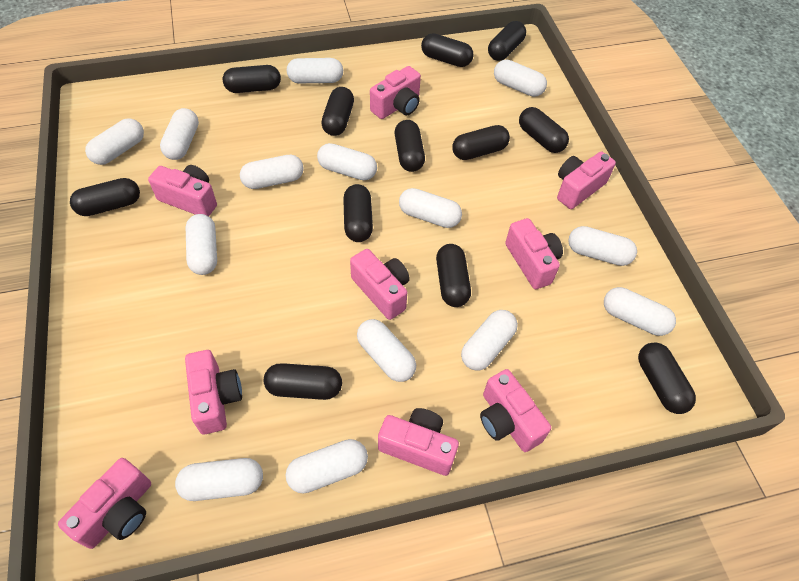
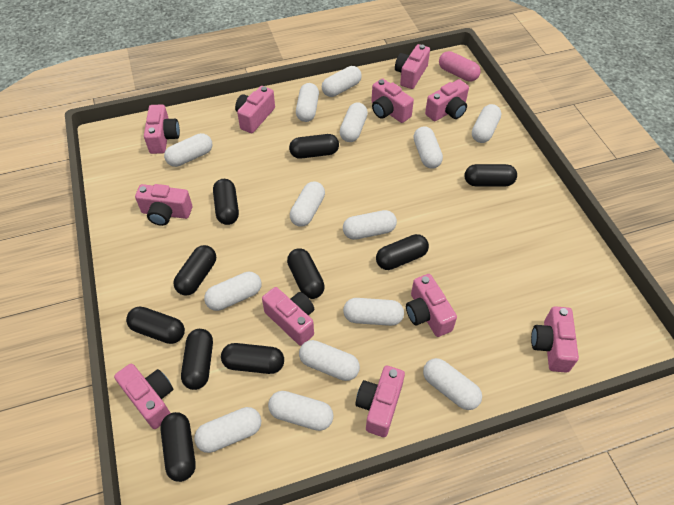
black capsule: [70,178,140,216] [223,65,281,93] [264,363,342,400] [321,87,354,136] [343,184,373,242] [395,120,425,172] [421,33,474,67] [436,244,471,307] [452,125,510,160] [488,21,526,61] [519,107,569,153] [638,342,696,414] = 12 -> [126,307,185,344] [160,412,196,482] [173,245,216,296] [181,329,213,390] [213,179,239,225] [221,343,284,374] [287,248,325,299] [289,134,339,159] [376,234,429,270] [465,164,517,186] = 10
pink camera: [58,458,151,549] [148,165,217,216] [185,350,242,434] [350,249,410,320] [370,66,421,119] [378,408,459,476] [480,369,551,452] [505,218,563,289] [557,151,616,209] = 9 -> [114,364,173,429] [135,184,192,226] [144,104,180,154] [235,86,275,133] [262,287,314,346] [355,366,405,437] [371,78,414,123] [395,44,430,89] [406,274,457,337] [425,79,469,121] [531,306,579,373] = 11
pink capsule: none = 0 -> [439,51,481,82] = 1

